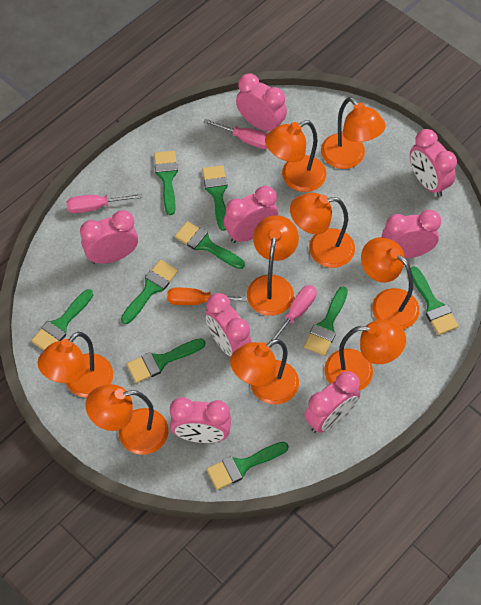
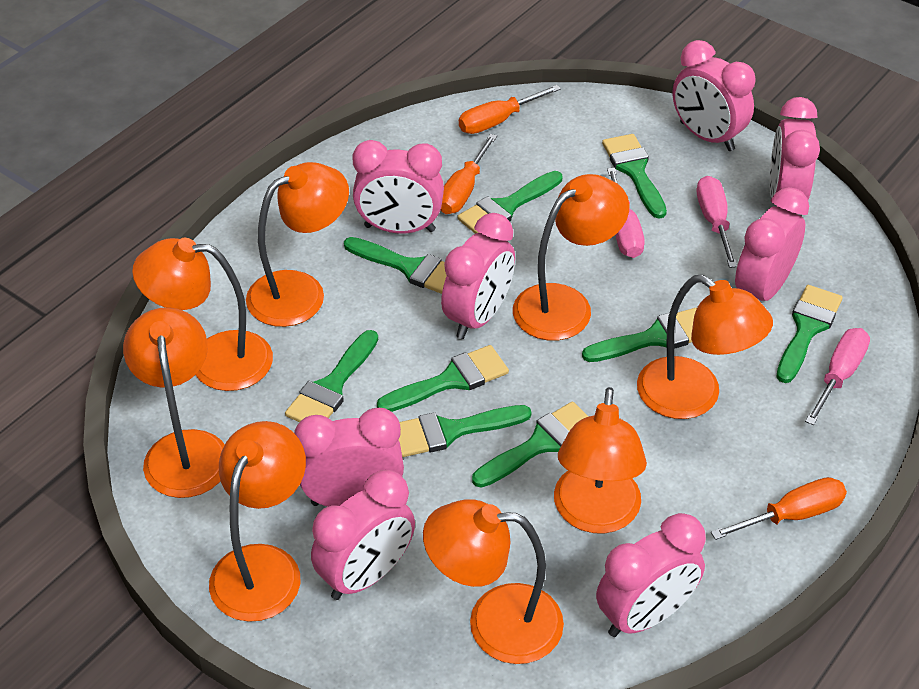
orange lamp: [38,332,113,397] [86,384,169,455] [230,339,299,404] [247,215,299,316] [265,120,327,192] [290,193,355,268] [321,97,386,169] [324,320,406,391] [361,237,419,329] = 9 -> [123,307,225,498] [132,238,273,391] [209,421,306,622] [246,162,349,327] [423,499,564,664] [513,174,629,340] [554,387,647,533] [637,275,773,419] = 8
orange screwdriver: [167,287,247,305] = 1 -> [440,134,497,214] [459,85,561,134] [711,477,847,540] = 3

